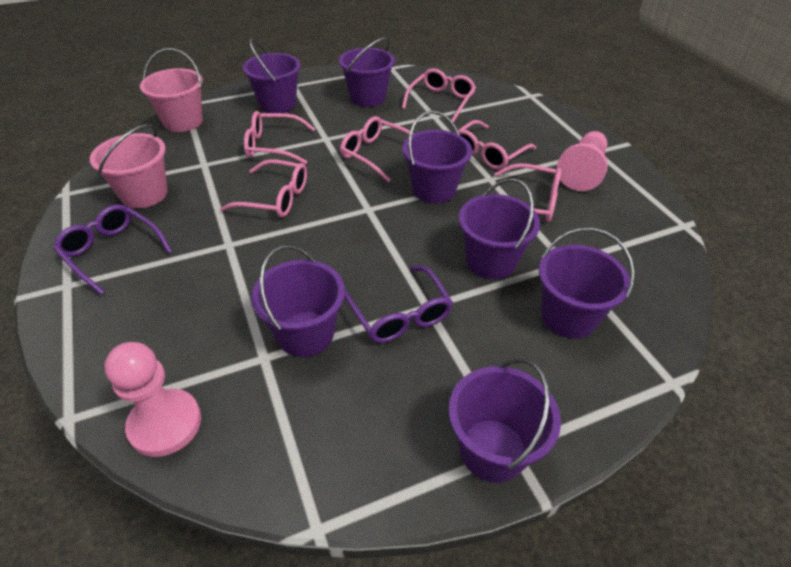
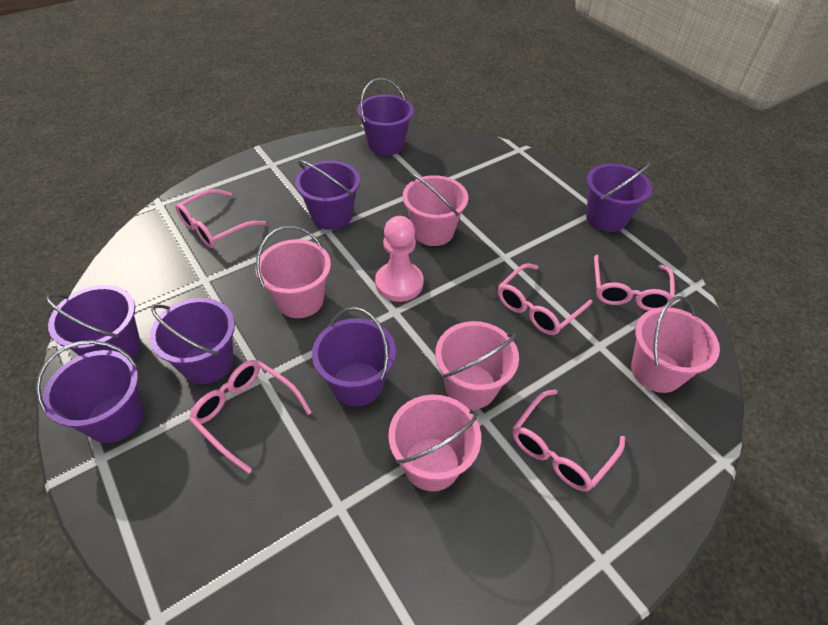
pink bucket: [90,124,168,208] [140,48,203,132] = 2 -> [255,226,331,318] [388,395,481,491] [403,173,468,246] [435,321,519,409] [631,296,720,393] = 5
pink glasses: [220,159,307,217] [244,111,315,164] [340,116,413,182] [402,68,476,123] [458,120,536,170] [494,163,561,222] = 6 -> [175,189,266,248] [189,360,312,474] [498,263,593,335] [513,389,625,491] [594,255,675,311] = 5
pink pawn: [104,342,201,457] [557,131,608,191] = 2 -> [375,216,424,302] = 1
purple glasses: [53,204,172,295] [344,266,453,343] = 2 -> none = 0

